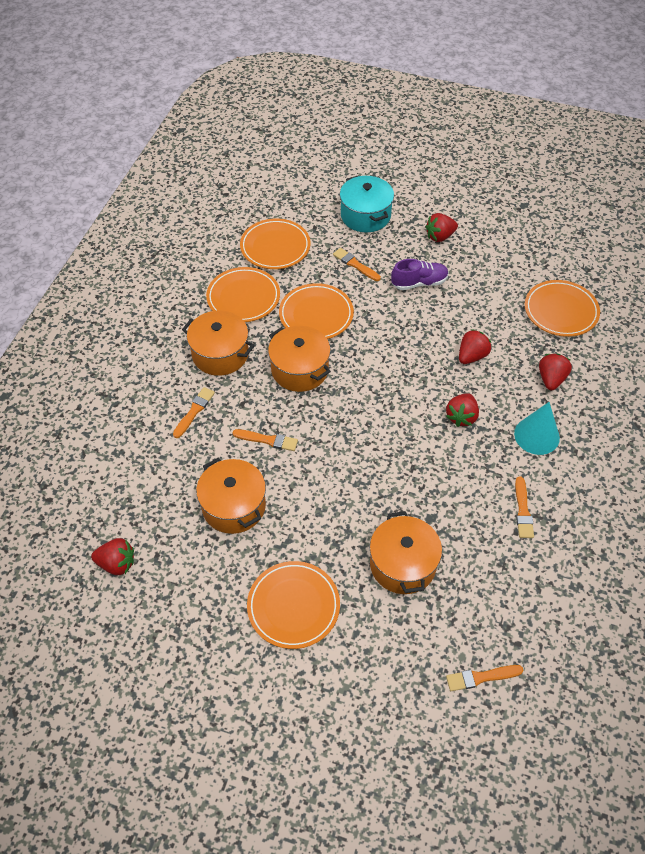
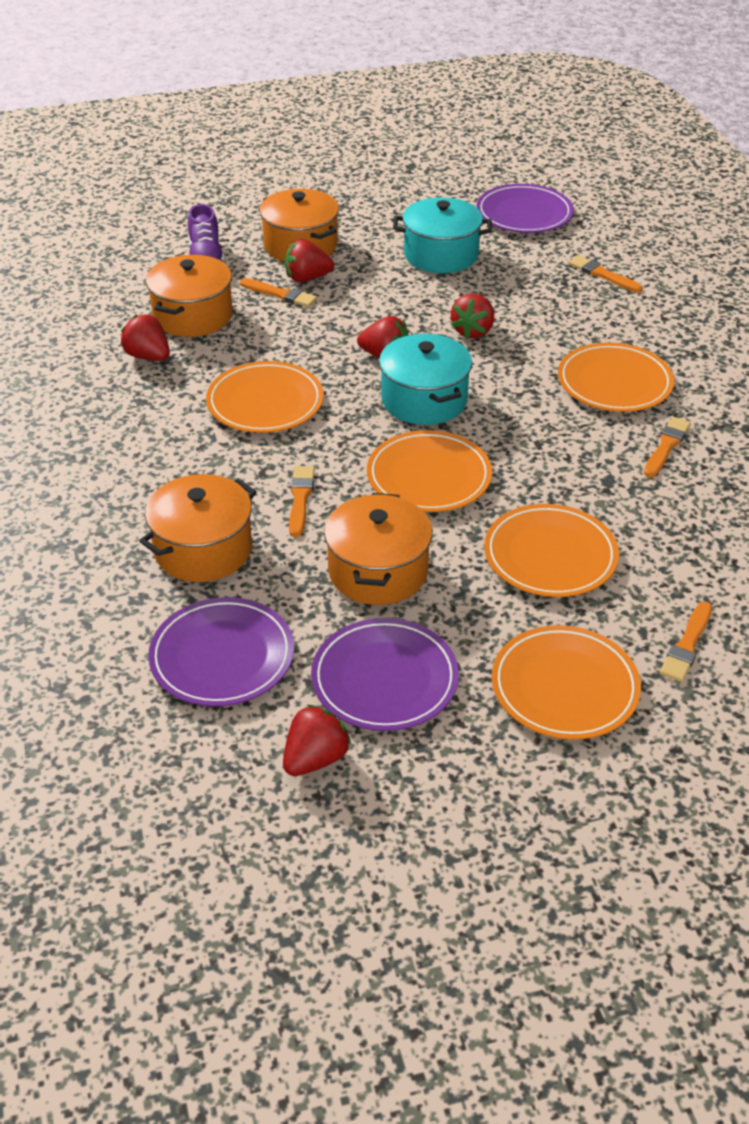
purple plate: none = 0 -> [148,597,294,706] [311,618,459,731] [476,184,574,233] = 3
turquoise cone: [514,402,560,455] = 1 -> none = 0
turquoise pot: [340,175,394,232] = 1 -> [379,334,472,425] [393,197,492,273] = 2

